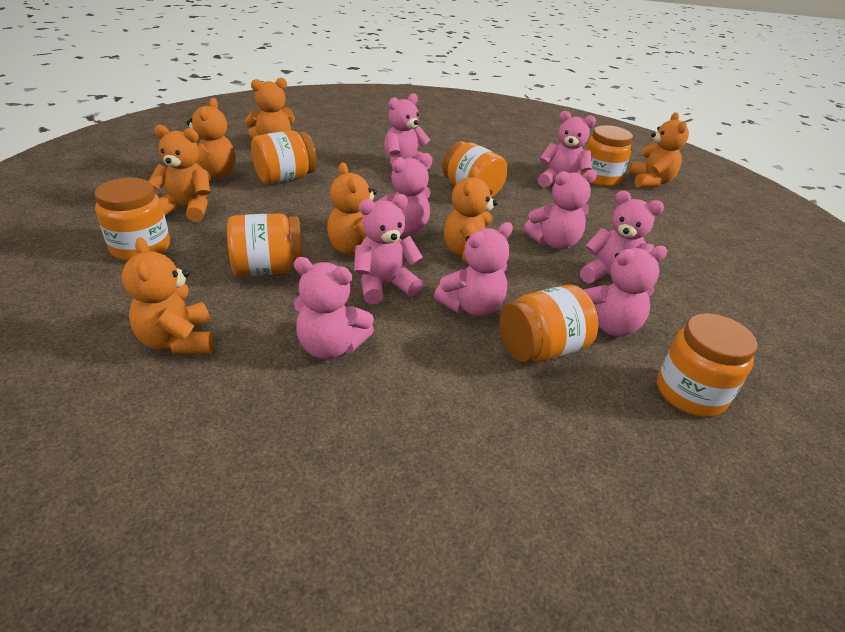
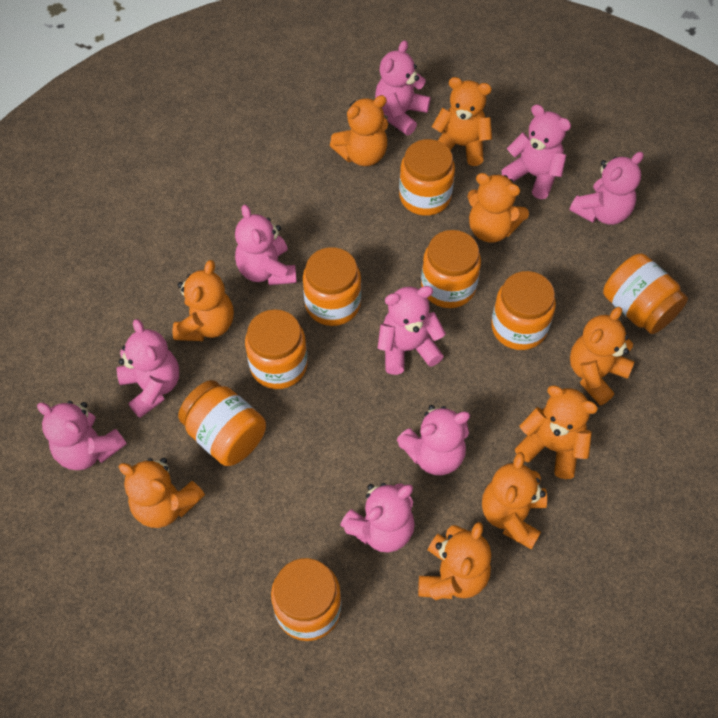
orange jar: [95,178,170,261] [227,213,303,276] [251,130,317,184] [442,141,507,198] [500,285,599,362] [580,125,633,187] [657,313,757,417] = 7 -> [178,380,266,466] [245,309,307,389] [271,558,342,641] [303,247,361,326] [399,139,455,216] [421,230,481,308] [491,271,556,350] [603,253,688,334] = 8
orange teddy bear: [122,238,214,355] [149,125,210,222] [187,98,235,182] [245,78,295,139] [327,162,377,255] [444,167,498,263] [629,112,689,188] = 7 -> [118,458,205,528] [173,260,234,341] [330,95,388,166] [418,522,491,600] [432,77,492,166] [467,173,529,242] [482,452,547,550] [515,386,598,479] [570,307,635,405] = 9

